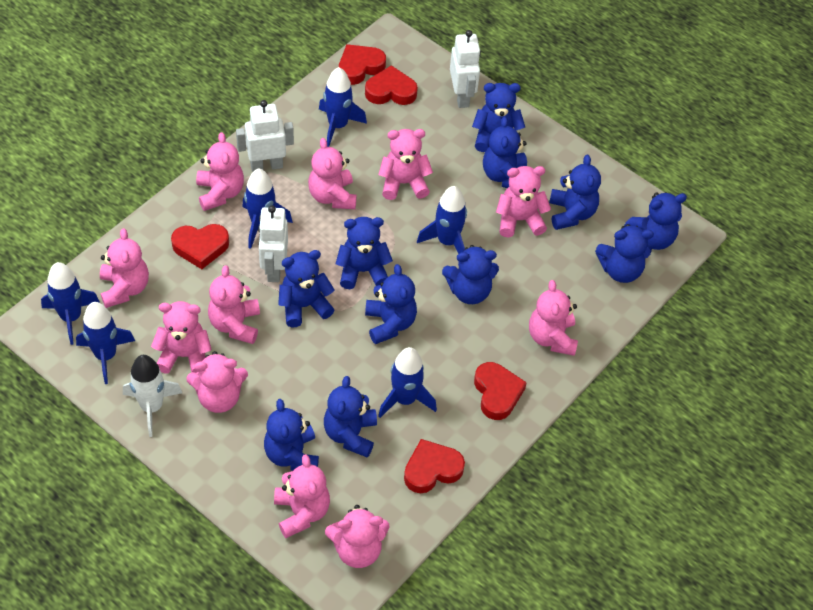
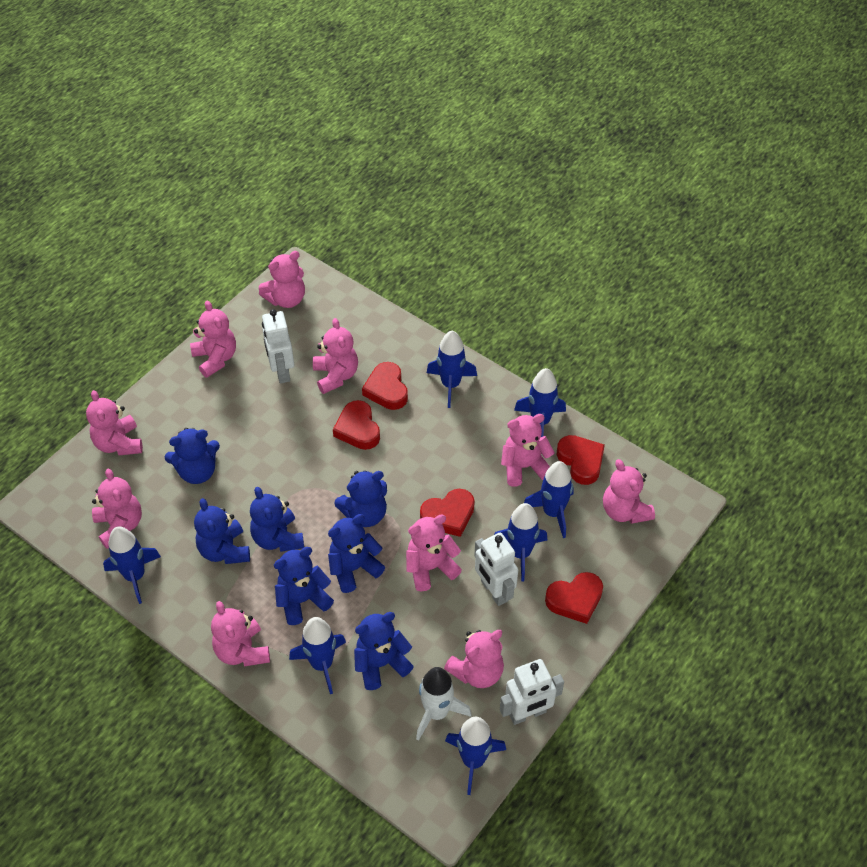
blue rocket: [41,262,99,345] [76,302,135,384] [242,168,293,249] [319,67,367,147] [378,347,437,418] [417,186,467,254] = 6 -> [103,526,161,604] [289,617,346,694] [427,331,477,408] [445,717,506,795] [494,503,547,582] [514,368,566,437] [524,461,574,538] = 7
blue teddy bear: [264,399,319,471] [278,250,335,327] [324,376,377,458] [336,217,393,289] [365,264,417,344] [442,245,499,304] [472,83,525,152] [483,117,527,188] [549,155,601,230] [595,224,654,283] [624,192,687,250] = 11 -> [165,428,220,484] [194,498,250,564] [250,487,304,552] [274,547,334,625] [328,514,385,593] [334,470,387,527] [354,612,414,690] = 7
pink teddy bear: [100,228,149,308] [151,301,212,374] [186,351,248,413] [196,132,244,211] [208,265,260,344] [274,454,330,538] [308,138,357,209] [325,505,390,568] [378,129,433,200] [496,166,551,238] [529,280,578,356] = 11 -> [86,390,143,455] [92,469,142,549] [190,301,236,378] [211,601,270,666] [259,251,305,308] [313,318,358,394] [406,514,462,592] [444,630,504,688] [501,414,555,487] [603,459,655,524] = 10

